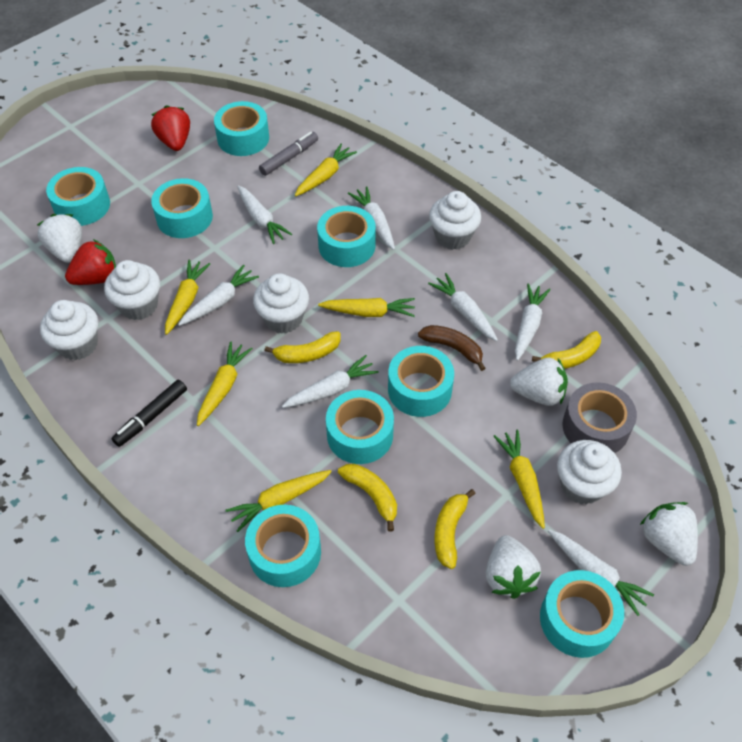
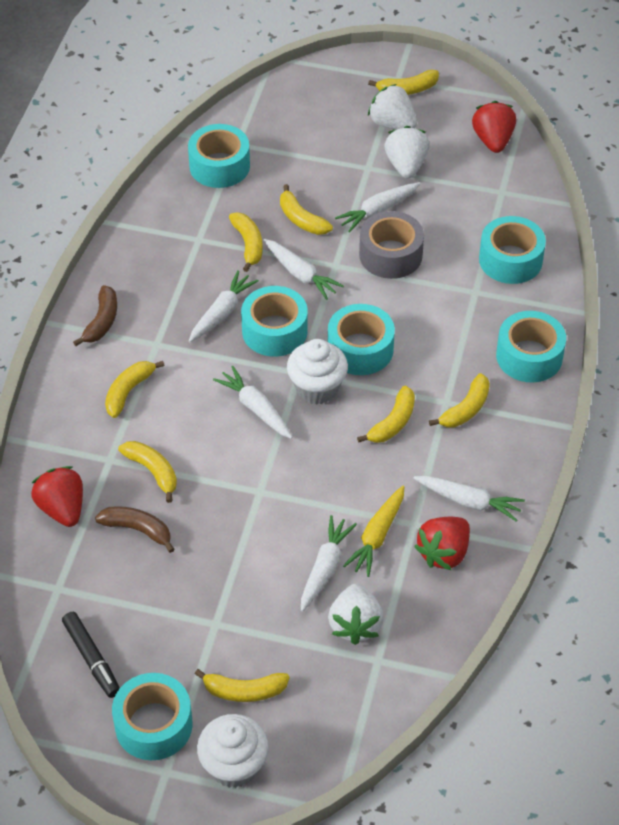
brown banana: [418,325,486,371] = 1 -> [73,285,117,346] [95,506,175,553] = 2
grey marker: [259,131,318,176] = 1 -> none = 0
red strawberry: [65,239,116,285] [151,105,190,151] = 2 -> [31,466,83,527] [414,517,470,570] [472,101,516,153] = 3
turquoise tape: [46,167,110,226] [151,178,213,238] [214,101,269,156] [245,505,321,587] [317,206,376,267] [326,390,394,464] [388,346,454,417] [540,570,624,658] = 8 -> [112,673,193,760] [188,124,250,188] [241,286,308,356] [328,304,395,375] [479,216,546,284] [496,311,566,383] = 6
white carrot: [178,265,259,326] [237,185,292,244] [282,355,379,408] [348,186,395,250] [428,273,498,341] [515,283,551,361] [548,530,654,616] = 7 -> [189,270,259,342] [213,366,293,439] [263,239,344,300] [301,515,357,612] [335,182,421,233] [413,476,525,522] = 6
white cupcake: [40,300,98,360] [104,260,160,320] [253,273,309,334] [429,191,481,250] [557,440,622,505] = 5 -> [197,714,269,788] [287,339,348,405] = 2
white strawberry: [37,214,82,263] [486,535,541,599] [510,358,568,406] [640,502,698,566] = 4 -> [328,584,384,645] [368,84,417,130] [384,126,429,178] = 3
yellow banana: [265,331,341,363] [338,464,397,532] [435,489,476,569] [532,331,601,369] = 4 -> [105,361,165,418] [118,441,177,503] [195,669,290,702] [229,212,263,272] [280,184,333,235] [357,386,415,443] [368,70,439,95] [429,373,490,427] = 8
yellow carrot: [165,259,210,335] [197,342,253,426] [226,470,332,532] [295,144,357,196] [318,298,415,317] [493,430,545,529] = 6 -> [343,485,404,577] = 1

